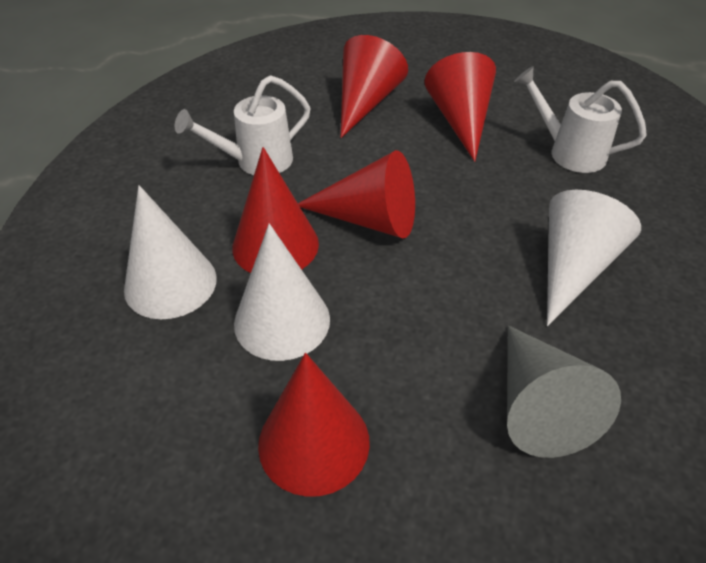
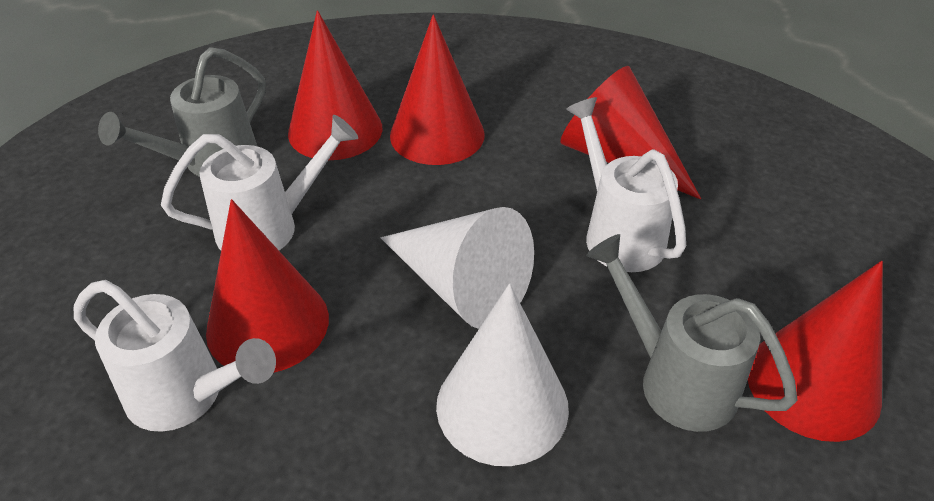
grey cone: [507,325,621,458] = 1 -> none = 0
grey watering can: none = 0 -> [98,47,266,177] [586,234,798,432] = 2
white cone: [124,185,217,319] [234,224,330,361] [547,190,641,326] = 3 -> [381,207,534,329] [436,284,569,466] = 2
white watering can: [175,75,311,175] [514,66,647,173] = 2 -> [74,280,276,432] [161,115,358,250] [566,97,686,272] = 3

